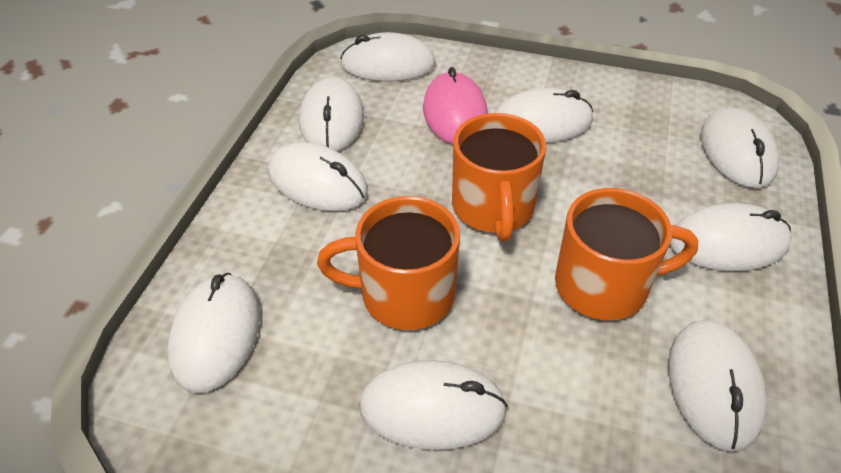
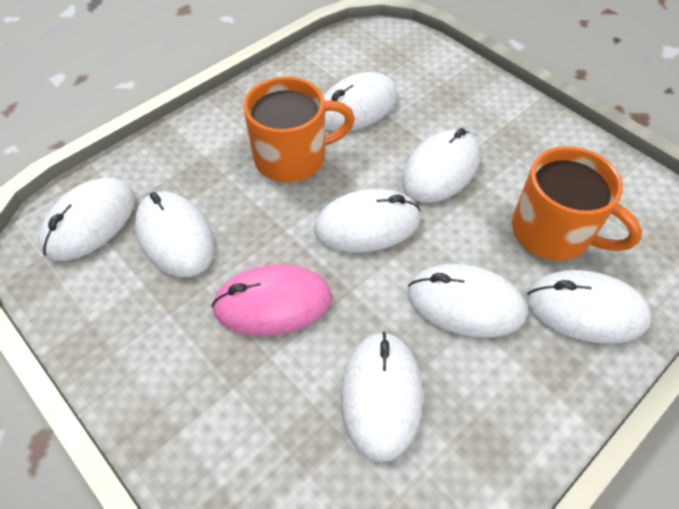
orange mug: [317,196,460,330] [452,113,546,241] [555,188,698,320] = 3 -> [243,76,355,182] [512,146,642,260] = 2
white mouse: [167,273,260,393] [268,142,368,211] [299,77,364,151] [340,32,436,82] [359,360,508,450] [495,88,593,143] [668,320,767,452] [670,203,792,271] [701,108,779,188] = 9 -> [39,178,135,261] [135,192,215,277] [314,189,421,253] [323,72,398,131] [341,332,423,462] [402,128,480,203] [408,264,527,338] [526,270,651,344] = 8

